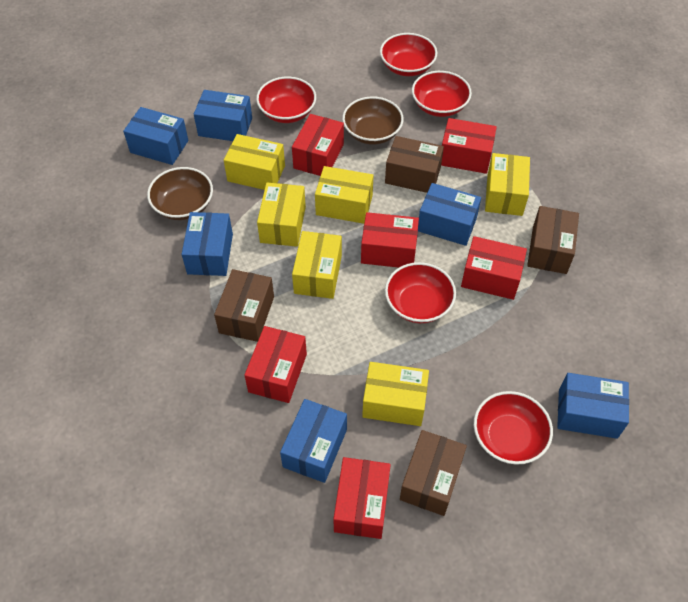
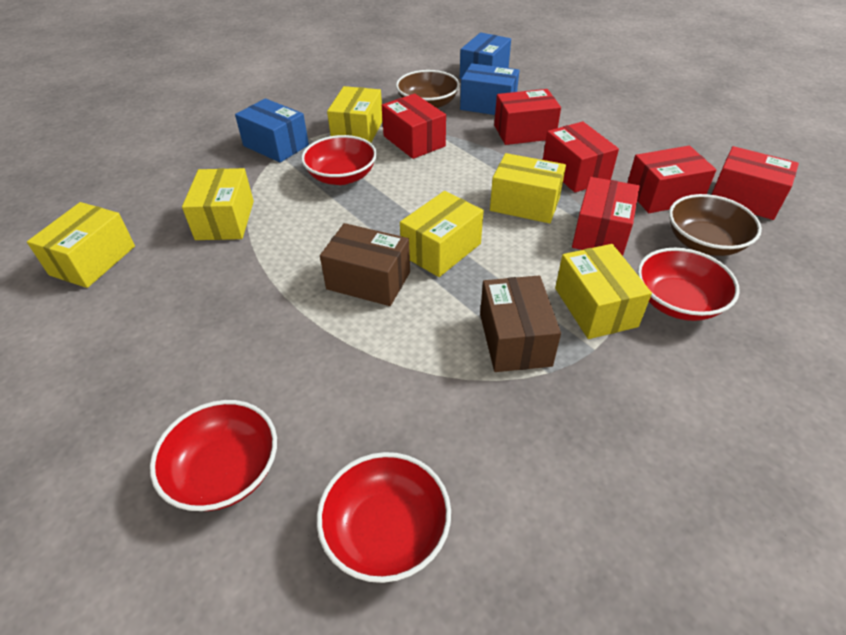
blue box: [123,107,189,165] [182,212,233,276] [194,90,252,141] [280,399,347,483] [418,183,481,246] [557,373,629,439] = 6 -> [235,98,309,163] [460,32,511,79] [460,63,519,115] = 3
brown box: [214,269,274,342] [385,136,444,193] [400,430,467,516] [527,206,579,274] = 4 -> [320,223,410,306] [480,276,561,372] = 2
red bowl: [256,77,316,123] [380,33,437,76] [385,262,456,323] [412,71,472,117] [474,391,553,465] = 5 -> [150,400,277,511] [301,135,377,185] [317,452,451,583] [637,248,740,321] = 4

